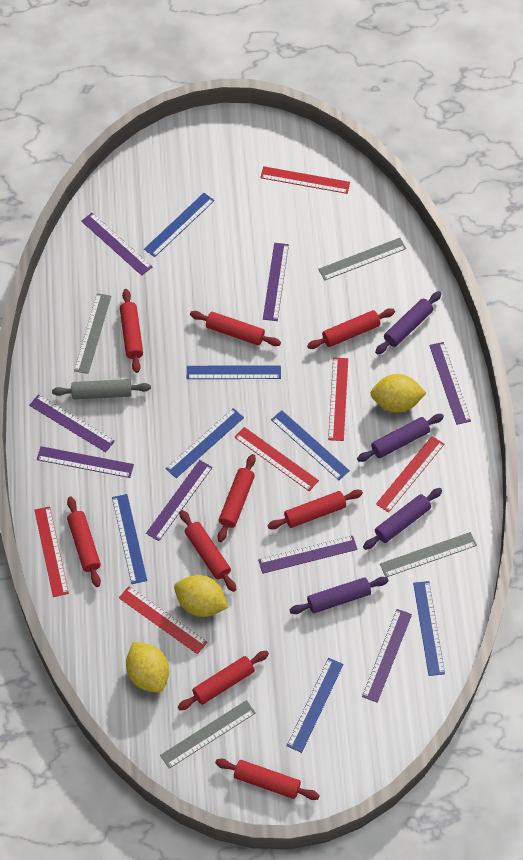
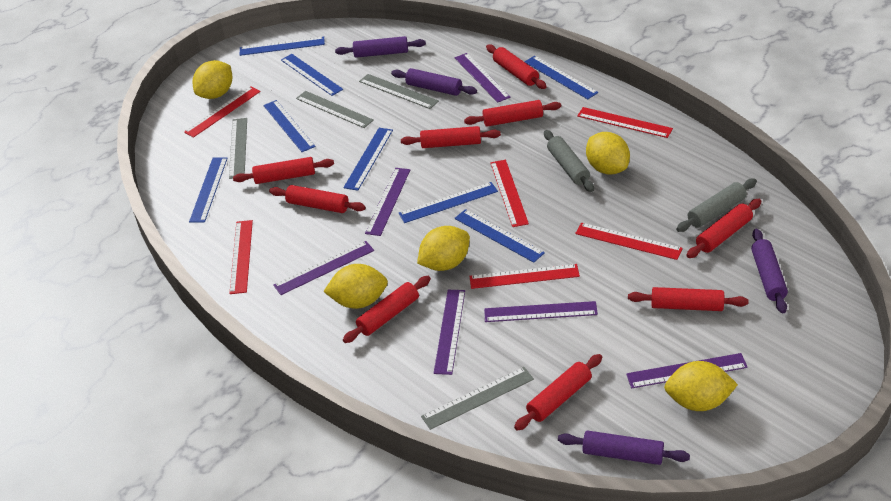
blue ruler: [112,494,147,584] [144,193,215,257] [165,408,244,478] [187,365,281,379] [271,410,350,480] [287,658,343,753] [413,581,445,676] = 7 -> [189,157,228,223] [240,36,325,56] [263,100,315,152] [281,54,343,96] [343,128,393,191] [399,182,498,223] [454,209,545,263] [524,56,598,99] = 8
grey rolling pin: [52,379,151,400] = 1 -> [544,130,594,192] [676,179,757,232] = 2
purple ruler: [29,394,115,452] [37,446,134,478] [81,213,152,276] [146,460,213,541] [258,536,358,574] [263,243,289,321] [362,609,412,703] [429,342,471,425] = 8 -> [273,241,374,295] [365,168,410,236] [434,290,465,375] [455,53,510,103] [484,301,598,322] [626,353,748,389] = 6
yellow lemon: [126,642,169,693] [174,575,228,617] [370,374,426,413] = 3 -> [193,60,232,99] [323,264,388,309] [417,226,470,271] [586,132,630,175] [664,361,738,411] = 5

